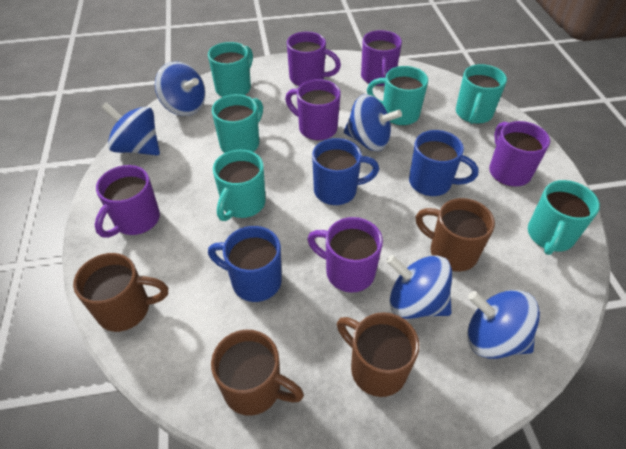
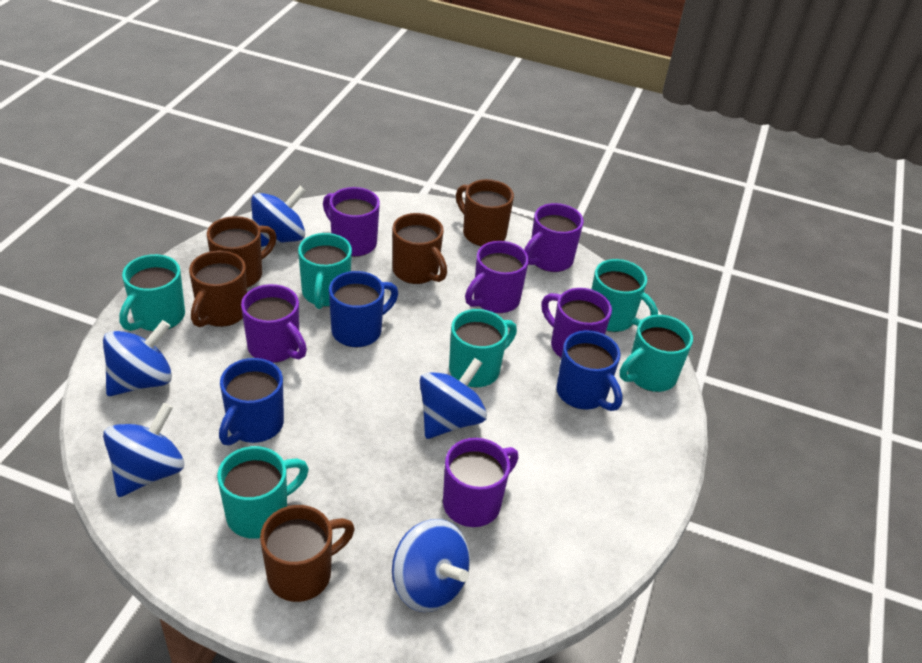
brown mug: [73,253,168,332] [211,330,304,416] [337,312,419,397] [415,198,495,271] = 4 -> [189,250,247,327] [207,216,277,288] [260,505,355,602] [392,213,447,284] [456,179,514,246] = 5

